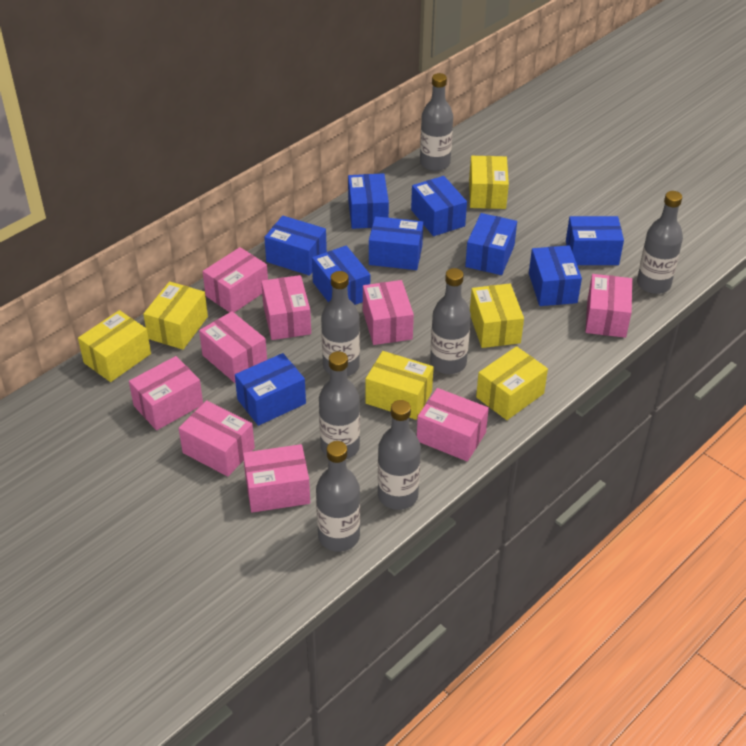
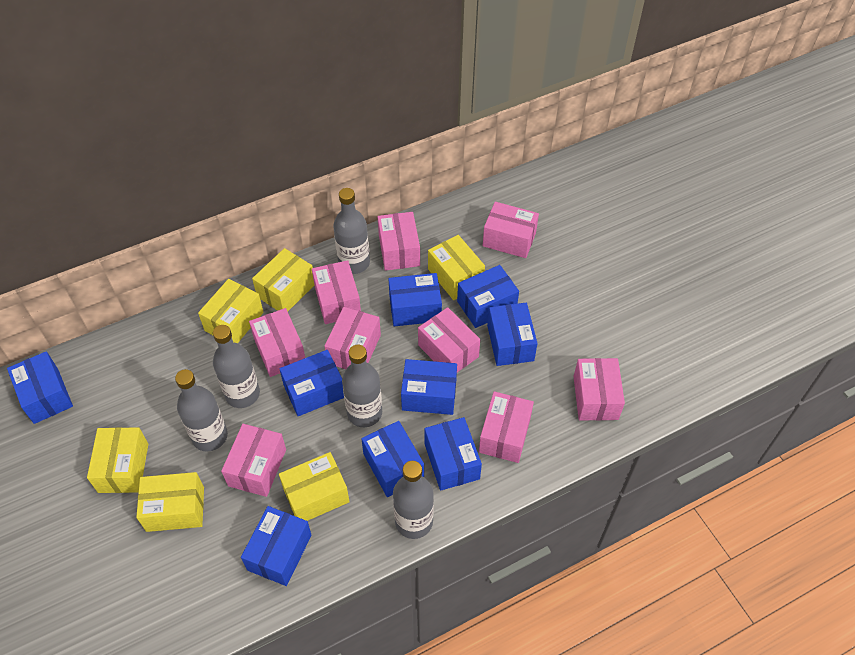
grey bottle: [316,441,360,552] [319,351,360,459] [321,271,360,376] [378,400,421,510] [420,73,453,171] [430,268,471,374] [637,191,683,294] = 7 -> [175,369,228,451] [213,325,260,408] [333,188,370,274] [342,344,382,427] [393,461,434,539] = 5

